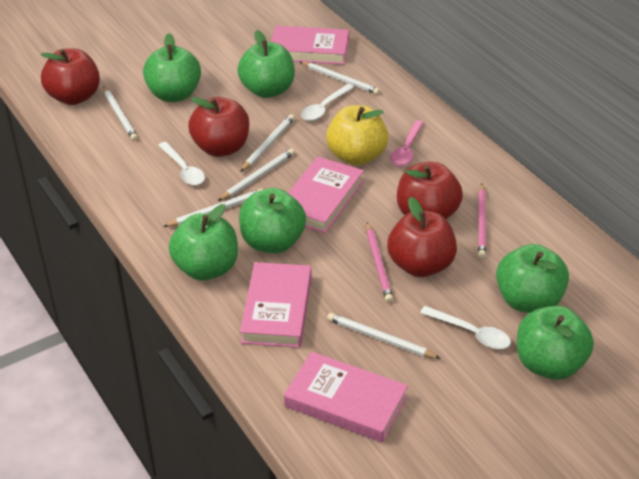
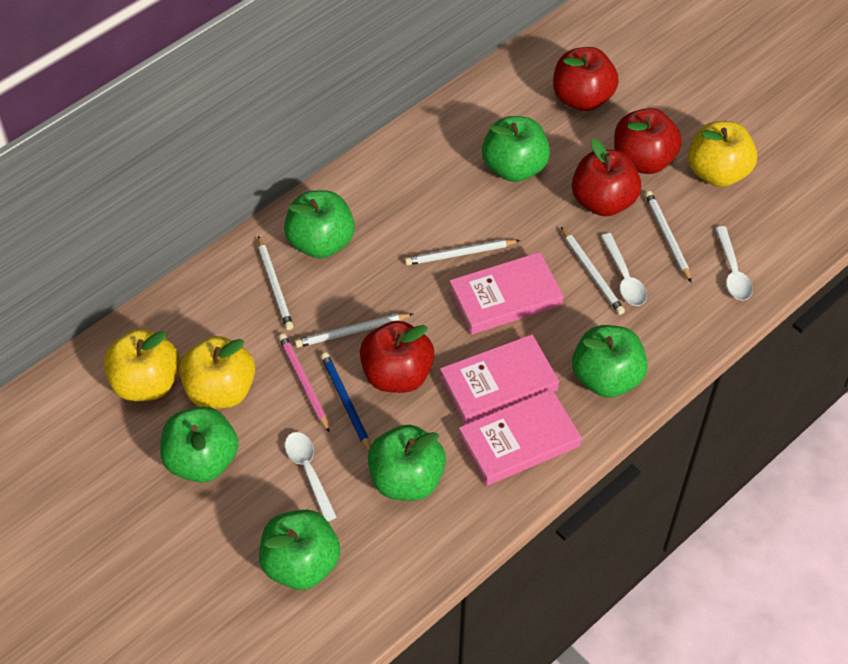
blue pencil: none = 0 -> [321,352,371,451] = 1
pink book: [240,262,312,348] [271,26,349,65] [284,352,408,442] [288,157,364,233] = 4 -> [440,334,559,425] [449,252,563,335] [459,389,582,486] = 3
pink pencil: [366,222,393,303] [478,184,486,258] = 2 -> [279,333,330,433] = 1
pink spoon: [390,120,424,167] = 1 -> none = 0
white pencil: [103,87,138,141] [163,189,263,227] [218,149,295,201] [241,114,295,172] [300,61,380,94] [327,313,441,359] = 6 -> [258,236,293,330] [295,313,413,348] [405,239,520,265] [561,227,625,315] [645,191,692,283] = 5
yellow apple: [326,105,389,166] = 1 -> [104,329,180,401] [179,336,255,409] [688,121,757,187] = 3

